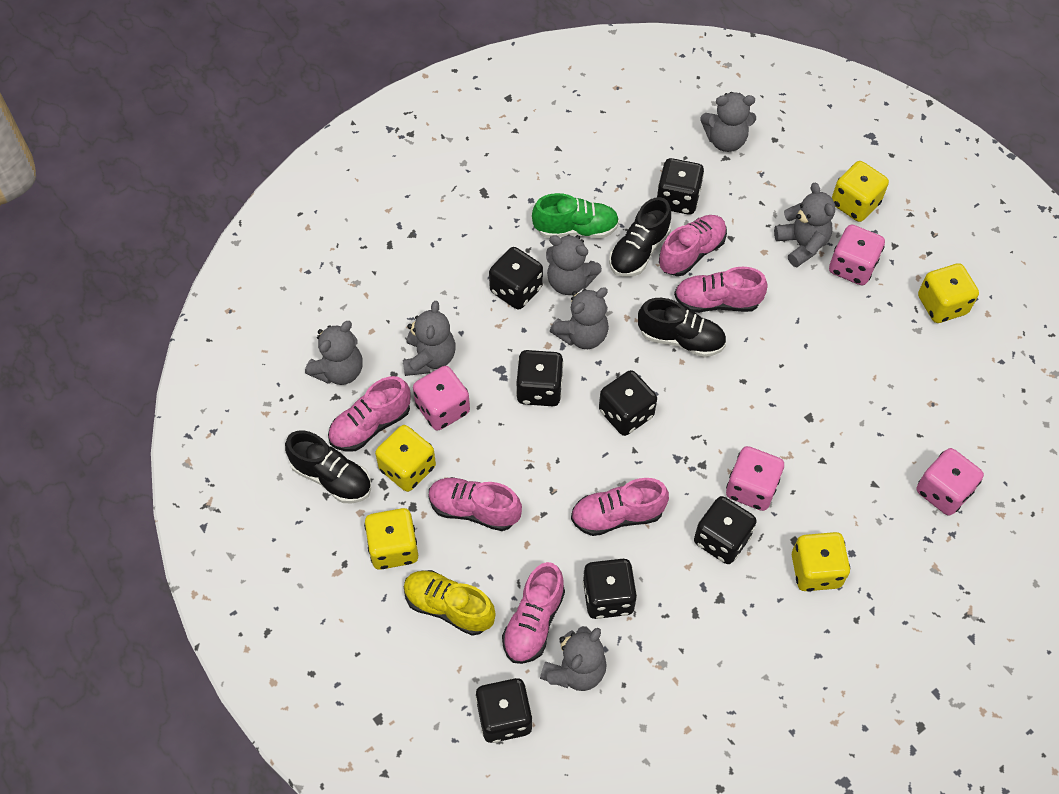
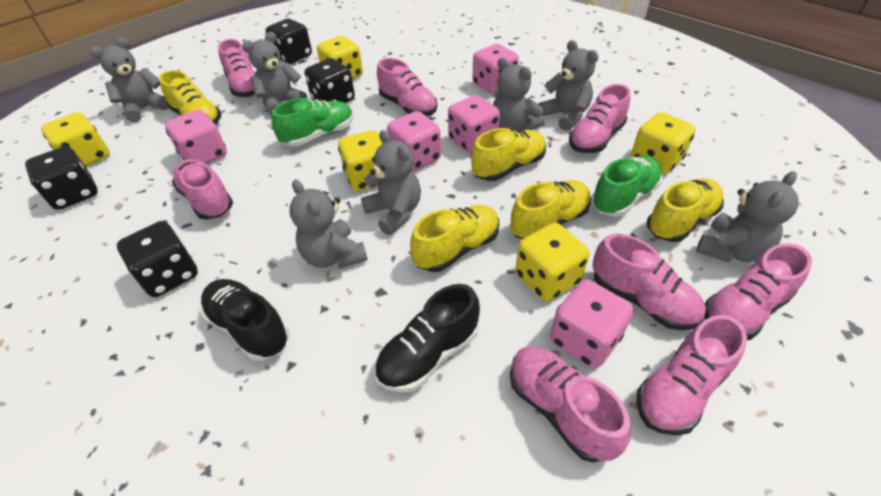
black dice: [475,678,533,743] [489,247,543,310] [516,350,564,406] [583,559,637,619] [599,370,657,436] [657,158,704,215] [694,496,757,564] = 7 -> [25,146,98,210] [117,221,198,297] [266,19,312,64] [305,58,355,103] = 4
black shoe: [285,430,371,504] [609,197,671,277] [638,298,726,357] = 3 -> [200,279,289,361] [374,284,480,393] = 2
green shoe: [532,193,619,238] = 1 -> [271,98,354,146] [591,156,662,217] = 2
pink dice: [413,366,470,431] [726,446,784,511] [829,225,885,285] [917,448,984,516] = 4 -> [165,110,227,164] [387,111,441,171] [448,95,500,153] [473,44,519,95] [550,279,634,369] = 5
pink shoe: [328,376,410,452] [429,477,522,531] [502,562,565,664] [571,478,669,536] [659,215,727,276] [674,267,768,313] = 6 -> [172,159,233,220] [218,39,255,97] [377,58,437,116] [510,346,631,462] [569,84,630,153] [593,234,706,330] [636,315,747,435] [705,243,812,340] = 8
yellow shoe: [404,570,496,636] = 1 -> [159,70,221,124] [410,205,499,272] [471,128,546,181] [510,180,591,239] [647,178,724,242] = 5

